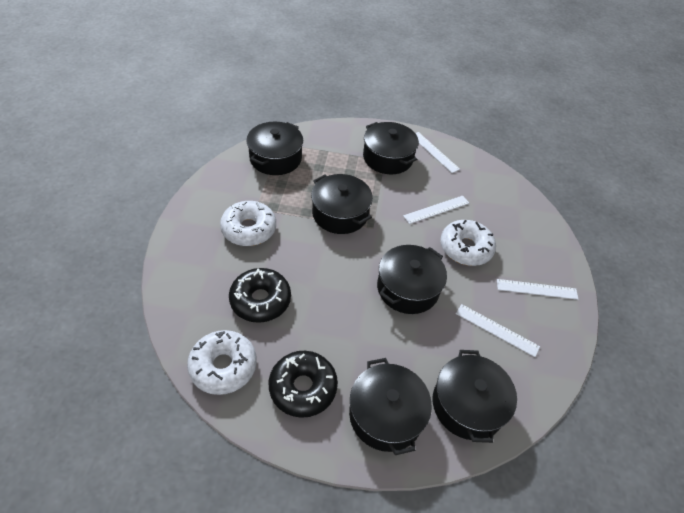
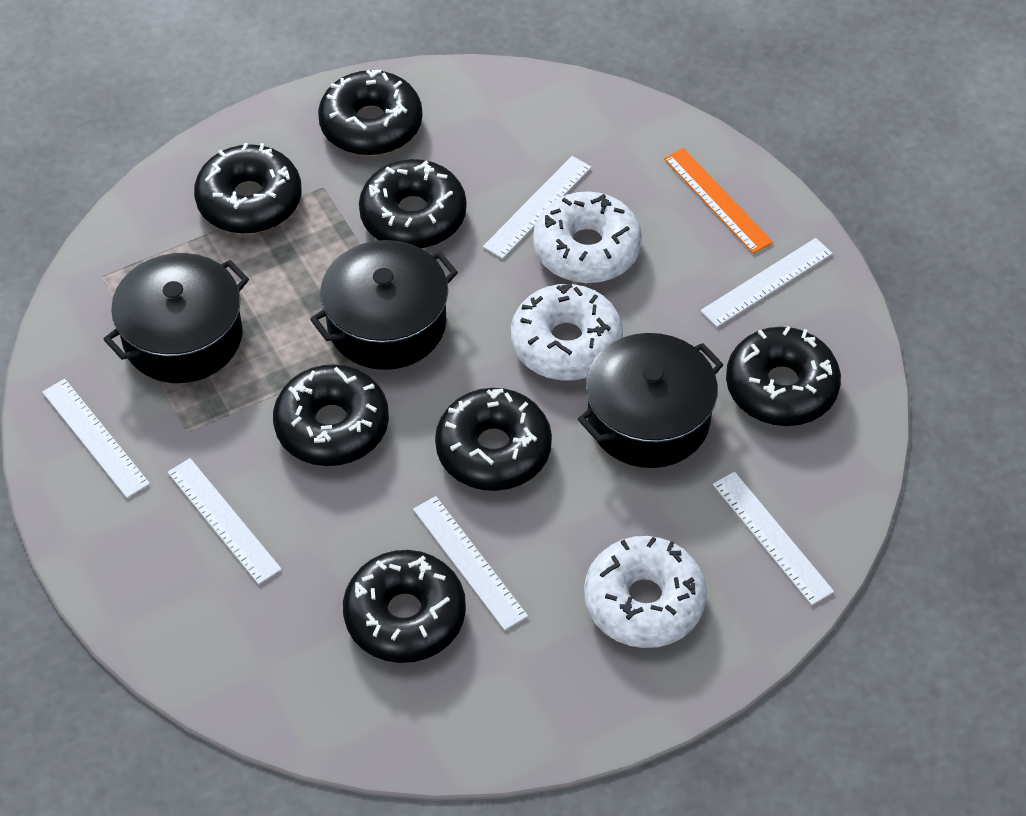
black donut: [229,268,291,323] [269,351,338,418] = 2 -> [194,143,302,234] [273,364,389,466] [318,70,422,156] [343,550,466,663] [359,159,467,248] [435,388,552,491] [726,326,841,426] = 7
black pot: [246,122,303,175] [311,174,373,234] [349,358,432,455] [363,122,419,174] [377,245,447,314] [433,350,517,443] = 6 -> [103,253,249,383] [310,240,458,370] [578,333,724,468] = 3
orange ruler: none = 0 -> [664,148,773,254] = 1
white ruler: [403,196,469,224] [415,132,460,173] [456,304,540,357] [497,279,578,300] = 4 -> [42,379,150,498] [168,458,282,584] [413,496,528,630] [483,156,592,259] [700,238,833,327] [713,472,834,605] = 6

